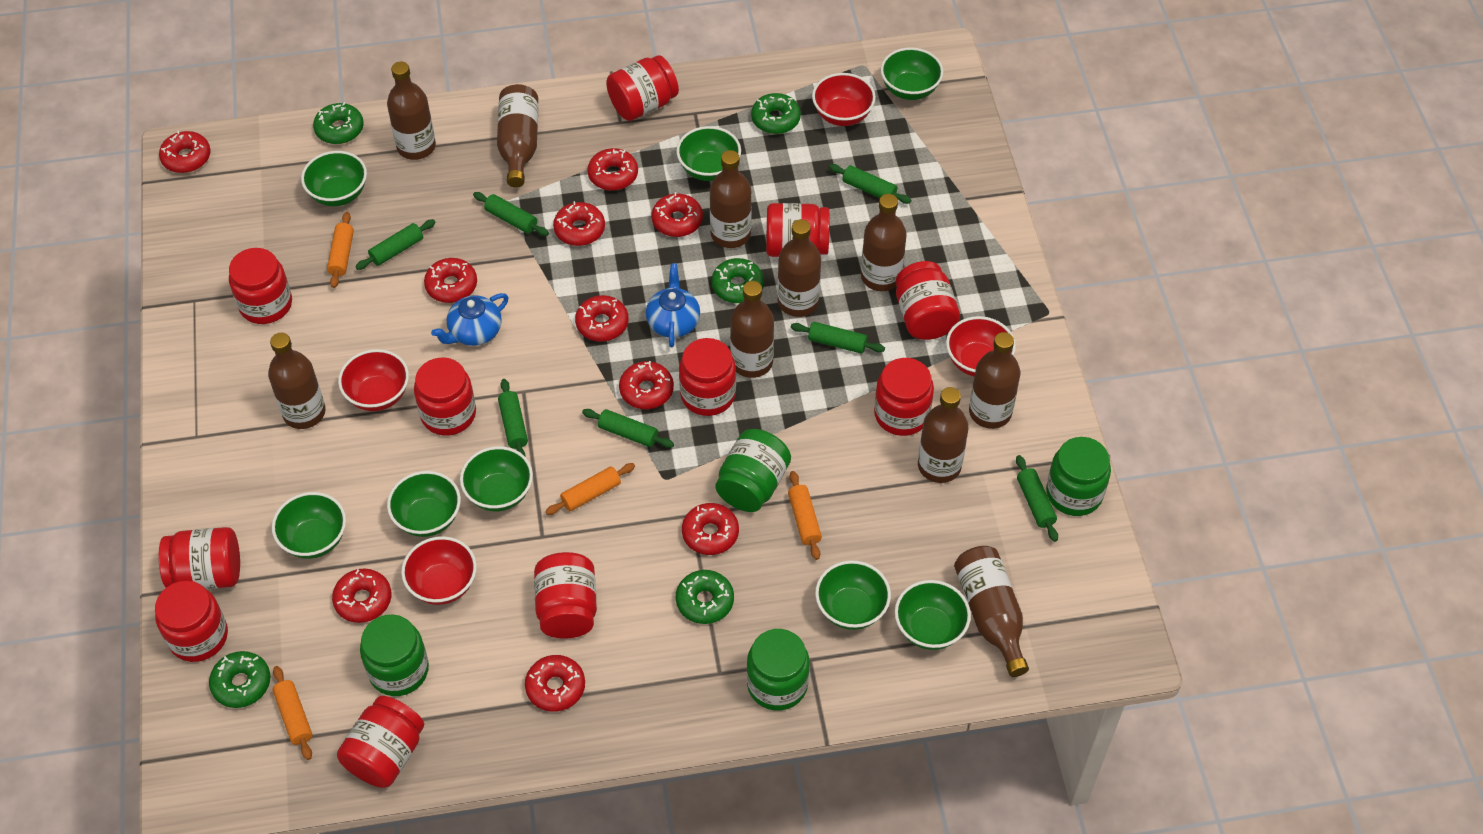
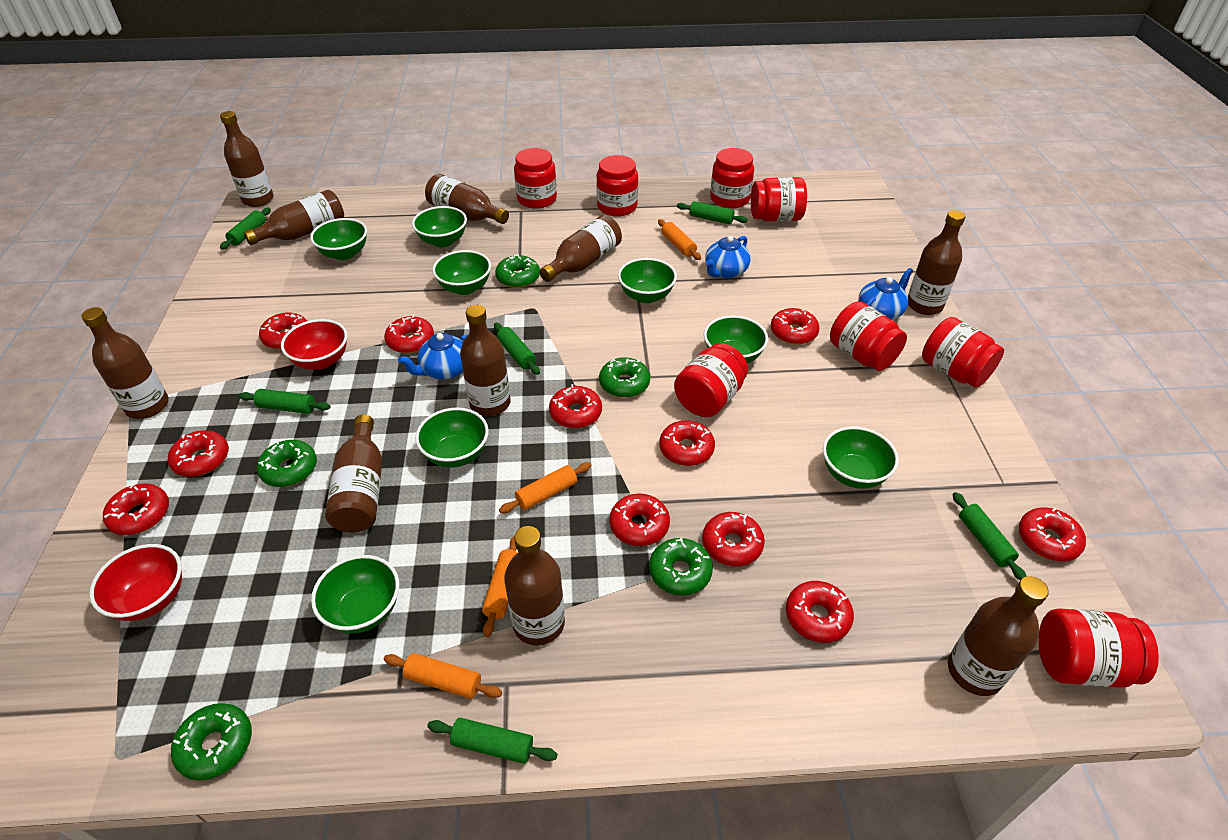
blue teapot: [431,293,509,346] [646,263,700,347] = 2 -> [398,333,469,379] [705,236,750,279] [858,268,913,320] = 3
green jar: [360,614,429,696] [716,429,791,512] [747,629,810,711] [1046,437,1111,516] = 4 -> none = 0
green rolling pin: [355,219,436,270] [473,192,549,236] [498,379,528,457] [582,409,674,448] [791,322,885,354] [829,164,911,204] [1016,455,1058,542] = 7 -> [220,207,271,250] [239,389,330,414] [427,718,557,764] [494,323,540,375] [677,201,748,225] [952,492,1027,580] = 6
red bowl: [338,349,409,411] [401,536,477,605] [812,73,876,126] [946,316,1016,377] = 4 -> [89,544,182,621] [281,319,347,370] = 2
red donut: [159,131,211,173] [332,569,391,623] [424,258,477,303] [525,655,585,712] [553,201,605,246] [575,295,629,342] [587,148,638,191] [619,361,674,409] [652,192,703,237] [682,503,739,555] = 10 -> [103,484,169,535] [168,430,229,477] [259,313,307,349] [384,315,434,353] [549,384,602,428] [609,494,670,546] [659,420,715,466] [702,512,765,566] [771,308,820,345] [786,581,854,643] [1019,507,1086,562] = 11
red jar: [155,581,228,662] [159,527,240,589] [229,248,292,324] [337,696,424,788] [414,357,476,436] [534,552,597,639] [606,55,679,121] [679,338,736,416] [766,203,829,257] [874,358,934,436] [895,261,960,340] = 11 -> [514,148,557,209] [596,155,638,217] [674,343,748,417] [710,148,754,209] [751,177,807,222] [830,301,907,371] [922,317,1004,388] [1038,608,1159,688] = 8

